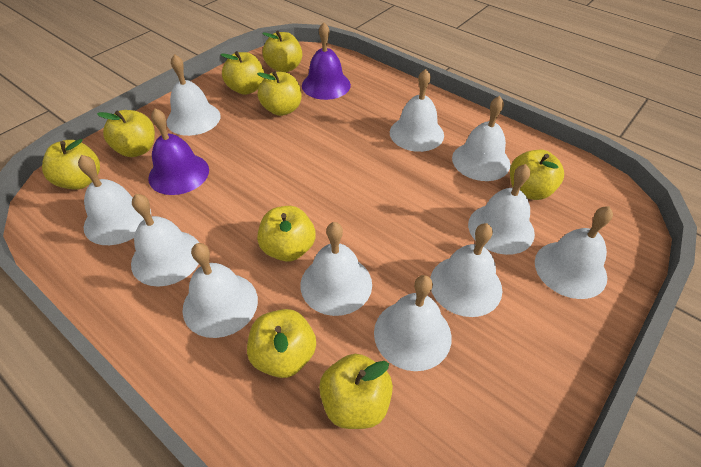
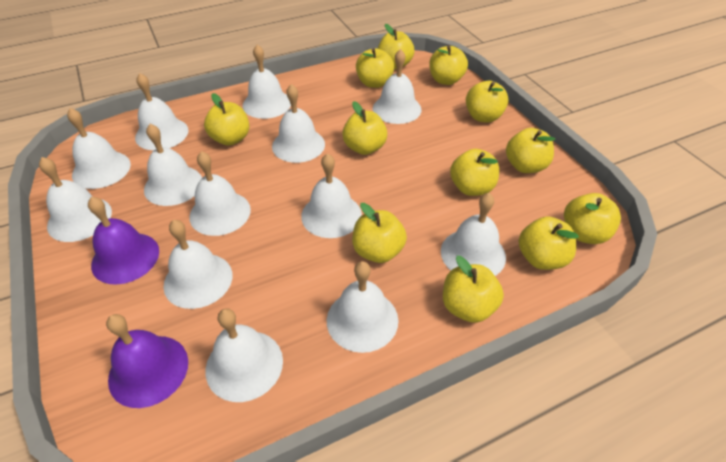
white bell: [78,155,151,245] [131,194,199,287] [167,54,221,136] [182,243,258,338] [300,222,372,316] [374,275,452,371] [390,69,444,152] [430,223,502,317] [452,96,510,181] [468,164,535,255] [535,206,613,299] = 11 -> [39,157,112,242] [67,108,131,189] [135,73,188,150] [144,124,202,206] [163,220,232,309] [189,151,251,236] [205,308,283,402] [243,45,291,119] [272,84,325,163] [301,153,362,238] [327,261,398,353] [373,49,421,124] [441,193,506,276] = 13
yellow apple: [42,139,100,189] [97,110,155,157] [220,51,264,95] [247,309,316,378] [257,71,301,116] [257,206,316,262] [262,31,302,72] [319,354,393,429] [510,150,564,200] = 9 -> [204,93,249,146] [342,101,388,155] [352,203,407,263] [356,48,394,88] [378,24,414,69] [429,45,468,85] [443,256,504,323] [450,149,499,196] [466,81,509,123] [506,128,555,173] [519,216,579,270] [564,193,621,244] = 12

